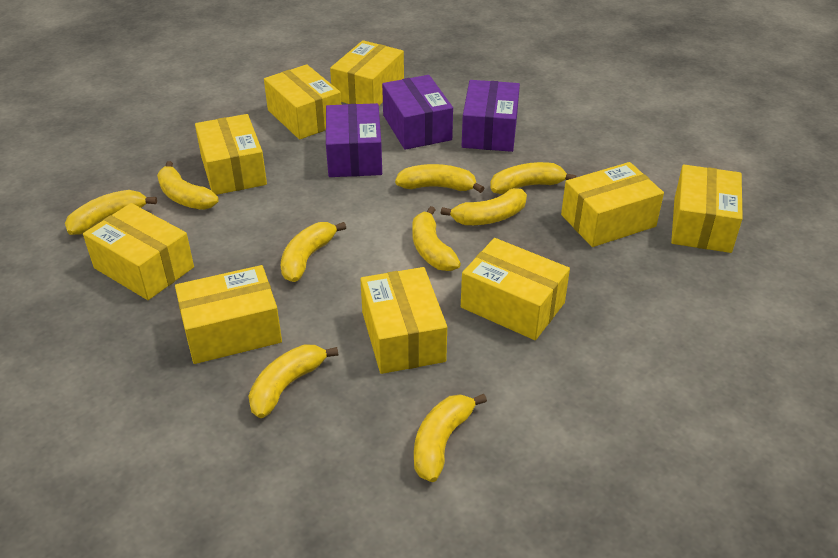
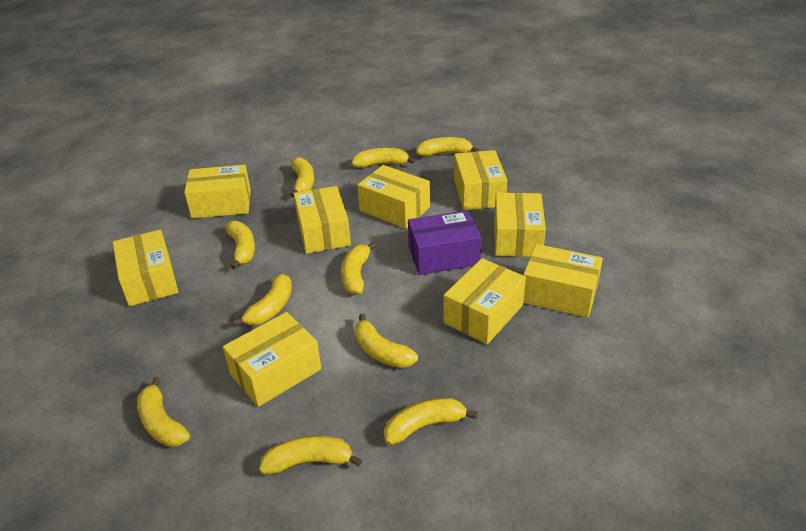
purple box: [326,103,382,177] [382,75,453,150] [462,80,520,152] = 3 -> [408,210,481,275] = 1
yellow banana: [65,190,157,235] [157,161,219,210] [248,345,339,418] [280,222,346,282] [395,164,484,193] [412,206,461,271] [414,394,487,482] [441,188,527,225] [490,162,576,194] = 9 -> [137,377,190,447] [225,221,255,269] [233,274,292,326] [259,436,362,475] [290,157,314,198] [341,242,376,295] [352,148,416,168] [354,313,418,368] [384,398,478,445] [416,137,479,157] = 10

